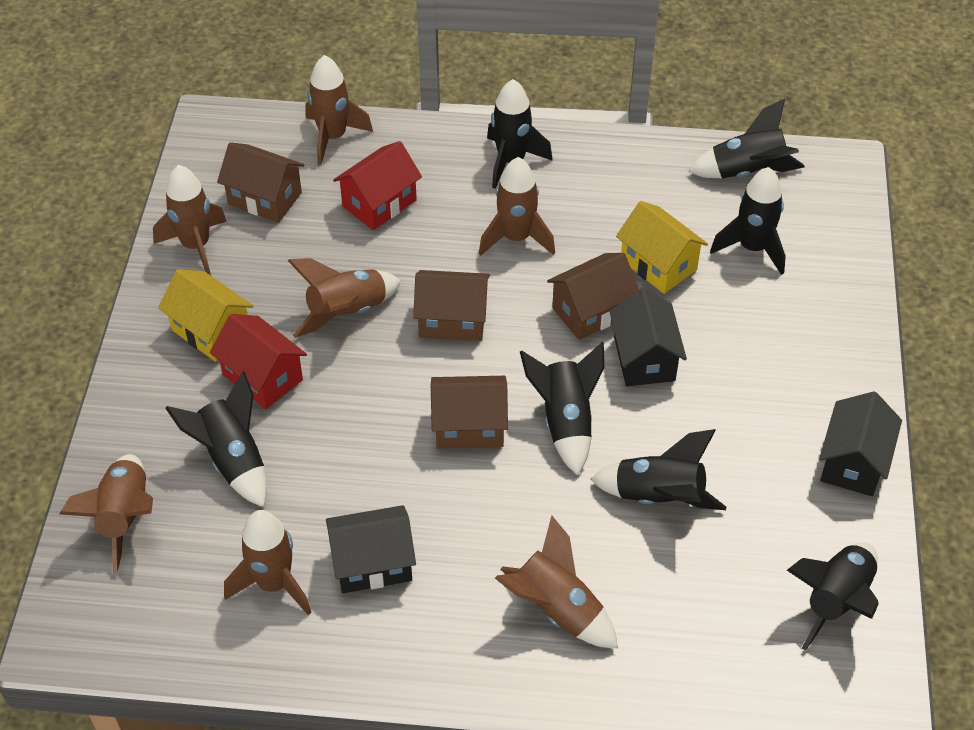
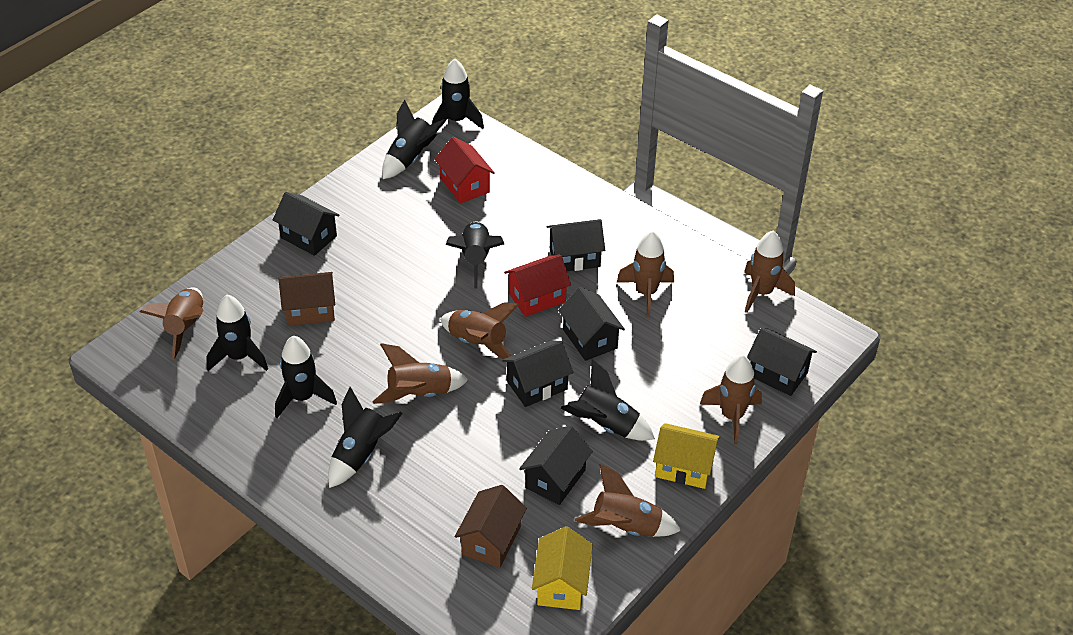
black house: [326,505,416,593] [609,288,687,386] [819,391,902,496] = 3 -> [273,192,340,256] [502,341,573,407] [519,425,593,505] [547,219,605,271] [558,287,625,361] [747,328,817,396] = 6
brown house: [217,142,304,223] [413,270,490,341] [431,376,508,448] [547,253,639,340] = 4 -> [278,272,335,326] [455,485,527,568] = 2

